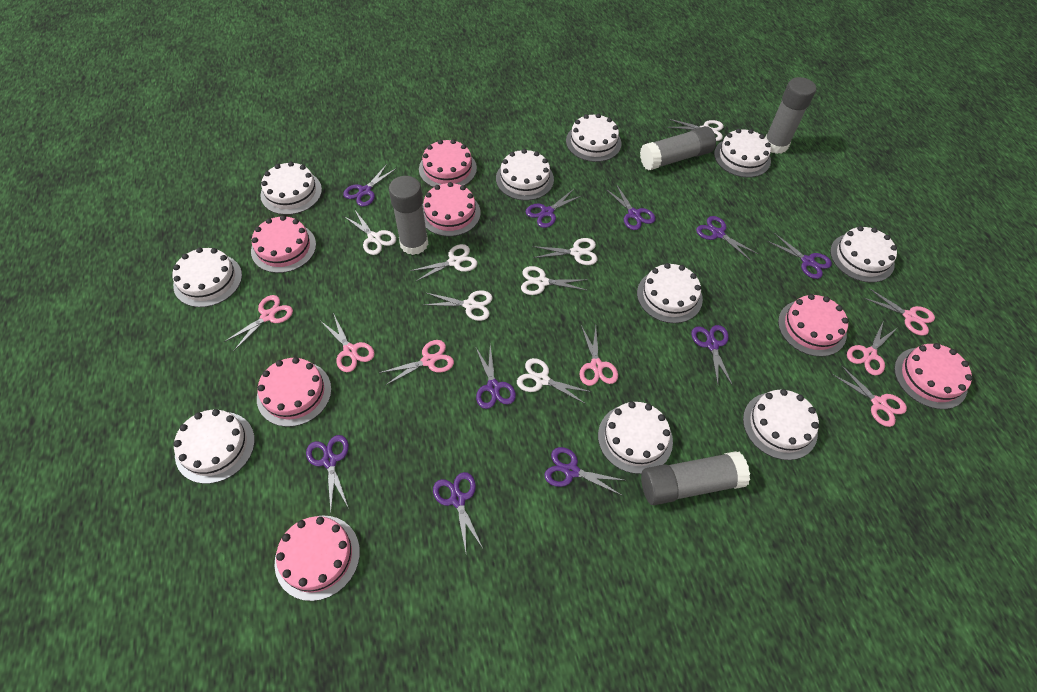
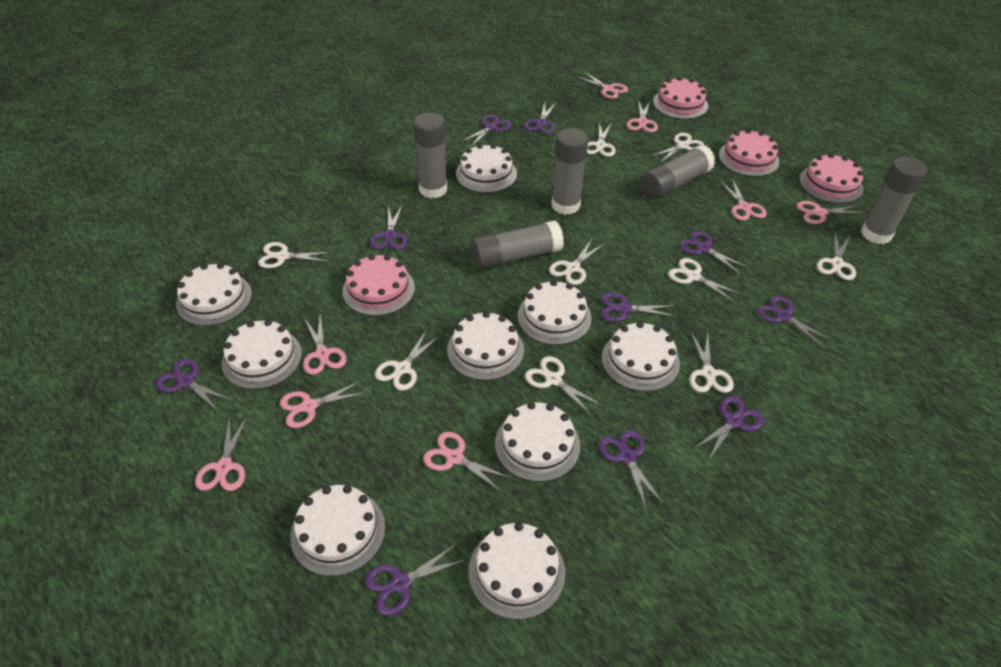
grey glue stick: [389,176,428,255] [640,126,716,171] [641,451,750,505] [765,77,816,154] = 4 -> [413,113,447,198] [471,220,564,270] [551,128,588,215] [641,145,715,199] [861,157,927,244] = 5
pink cake: [251,215,316,273] [257,357,332,427] [275,515,360,601] [419,139,477,187] [423,182,481,237] [778,294,849,357] [894,343,973,409] = 7 -> [342,254,415,316] [653,77,708,119] [719,129,779,177] [799,153,863,203] = 4
pink scissors: [224,295,293,351] [321,313,375,372] [379,340,454,385] [580,325,618,386] [832,365,907,427] [847,320,897,375] [864,288,935,336] = 7 -> [195,415,248,491] [280,381,367,428] [303,314,347,375] [423,431,511,492] [576,72,628,99] [627,100,658,132] [720,178,767,221] [797,201,866,224] = 8
white cake: [173,247,242,307] [174,409,255,484] [260,162,322,215] [496,149,554,200] [566,114,621,162] [598,402,673,474] [637,263,703,323] [714,129,771,178] [743,389,819,460] [830,226,897,283] = 10 -> [176,263,252,326] [221,320,302,389] [290,485,385,576] [447,311,524,380] [456,144,517,193] [469,522,565,620] [495,402,580,482] [517,280,591,345] [602,322,680,392] = 9
white scissors: [344,209,396,255] [410,244,477,282] [424,290,493,321] [517,358,591,404] [521,266,588,295] [532,238,598,265] [667,119,723,141] = 7 -> [258,242,333,269] [375,330,441,391] [525,356,603,416] [549,239,605,285] [587,122,616,157] [650,133,704,164] [668,258,742,302] [690,332,734,393] [817,233,856,280] = 9

